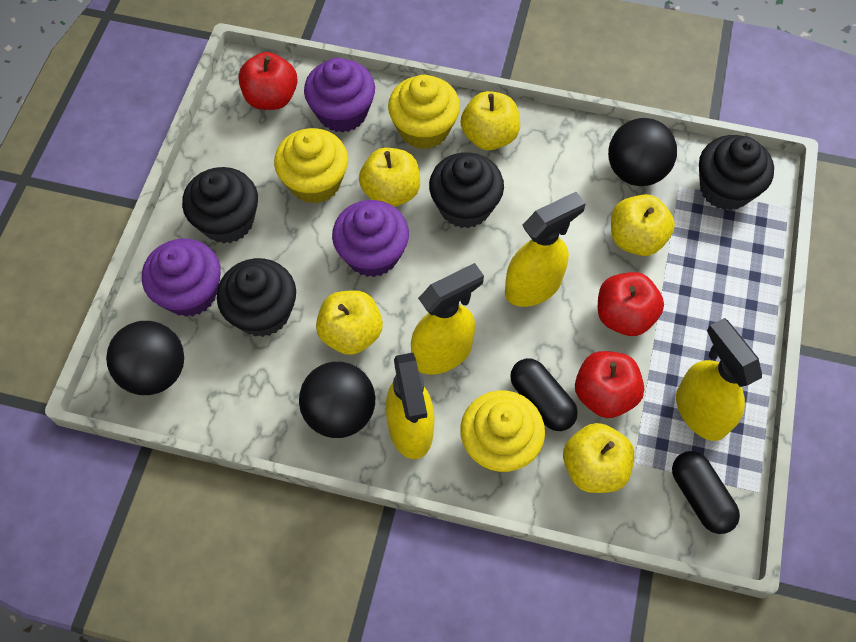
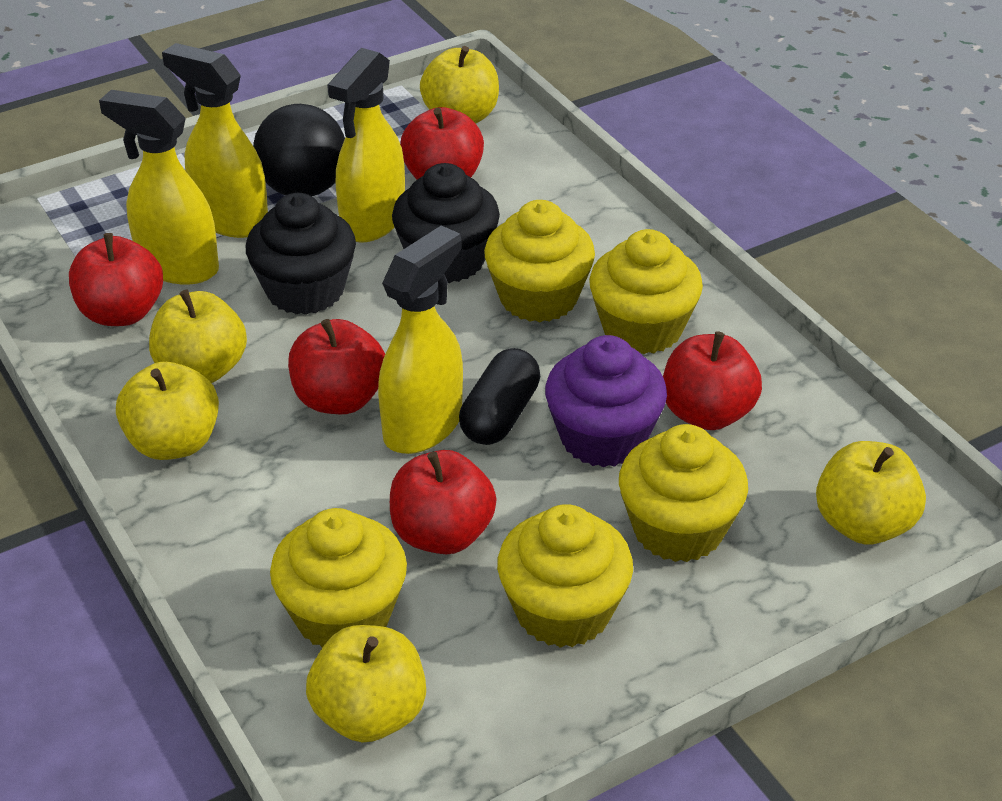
black ball: [106,321,184,395] [299,362,375,438] [608,118,677,186] = 3 -> [253,104,345,196] = 1
black capsule: [510,358,578,431] [672,451,740,534] = 2 -> [459,348,540,445] = 1
black cupcake: [182,167,258,243] [217,258,296,337] [429,152,504,228] [699,135,774,210] = 4 -> [246,193,356,315] [392,163,500,283] = 2
purple cupcake: [142,238,221,317] [304,58,375,133] [332,200,409,277] = 3 -> [545,335,667,467] = 1
red apple: [238,52,298,110] [575,351,644,418] [598,272,664,336] = 3 -> [69,233,163,326] [288,319,385,414] [390,450,497,554] [400,107,484,179] [663,331,762,430] = 5
yellow cupcake: [274,128,348,204] [388,75,460,149] [460,390,545,472] = 3 -> [270,508,407,648] [484,200,595,322] [497,504,633,648] [589,229,703,354] [619,424,748,562] = 5

